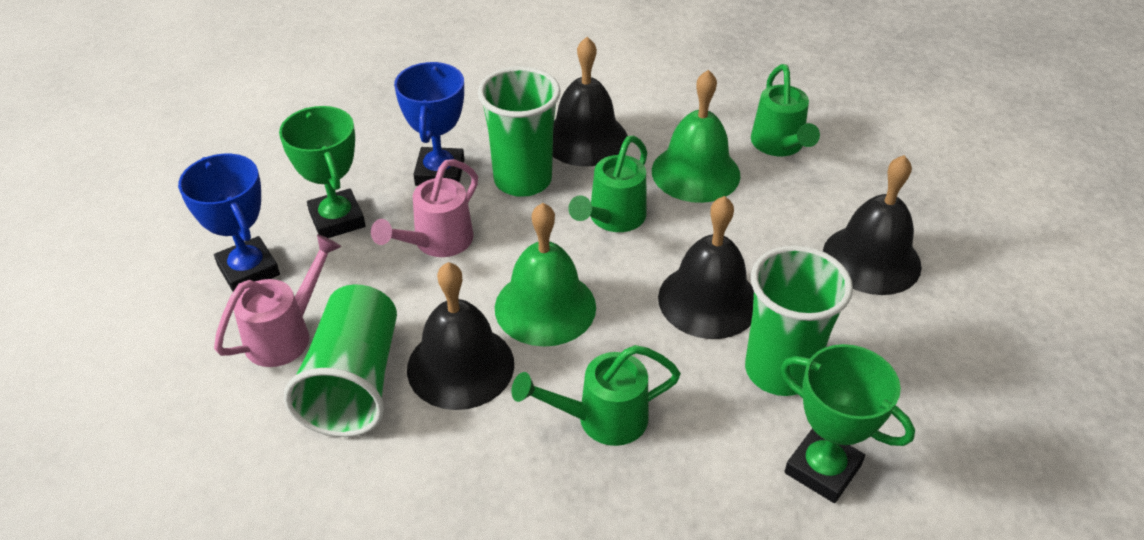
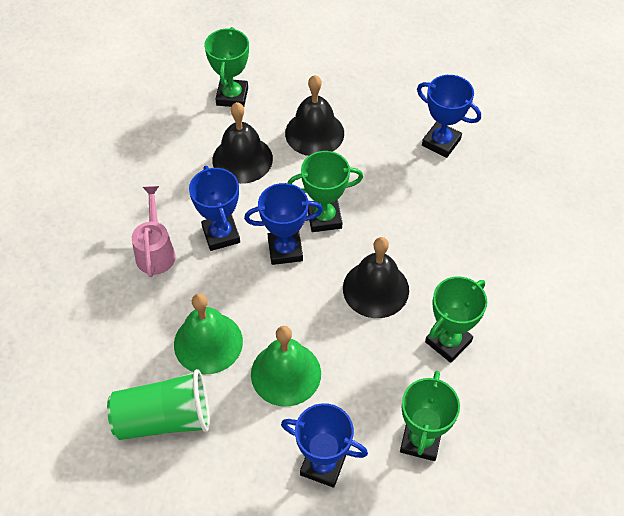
black bell: [407,262,514,410] [553,37,628,166] [658,196,754,339] [823,155,922,295] = 4 -> [212,102,273,184] [285,75,344,156] [343,237,409,318] = 3
blue trophy: [178,154,280,292] [394,62,464,186] = 2 -> [189,166,240,251] [244,183,323,265] [281,403,368,488] [417,75,481,158] = 4
green cup: [284,284,397,437] [478,66,561,197] [745,245,853,396] = 3 -> [107,369,210,440] = 1
green trophy: [279,106,366,238] [781,344,915,503] = 2 -> [204,27,249,107] [288,151,363,232] [400,371,460,461] [425,277,487,363] = 4
green watering can: [512,345,681,446] [568,136,647,232] [751,64,820,156] = 3 -> none = 0
pink watering can: [214,234,341,367] [371,159,478,257] = 2 -> [132,186,176,277] = 1

